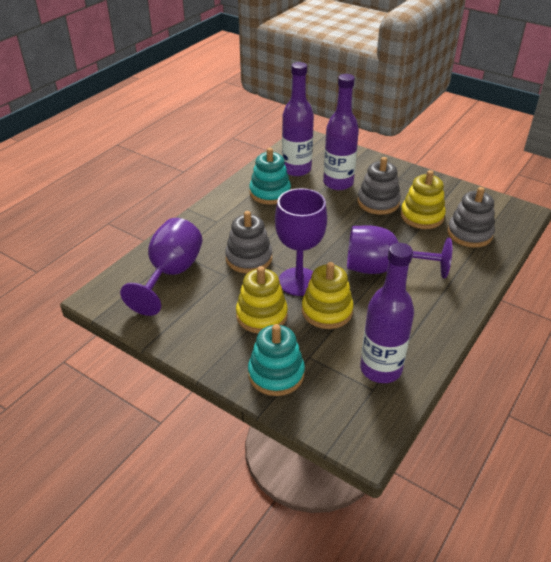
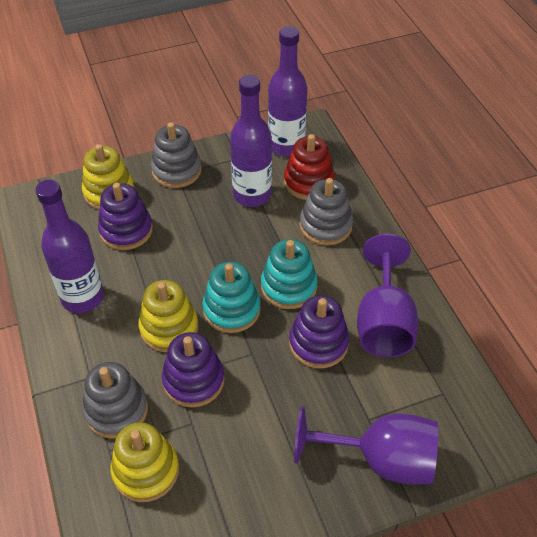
purple goblet: [120,218,203,316] [275,188,327,296] [347,225,452,278] = 3 -> [294,406,438,484] [357,234,418,357] = 2
purple stacking toy: none = 0 -> [98,183,153,250] [162,332,225,408] [289,295,349,368] = 3
red stacking toy: none = 0 -> [284,134,335,200] = 1

